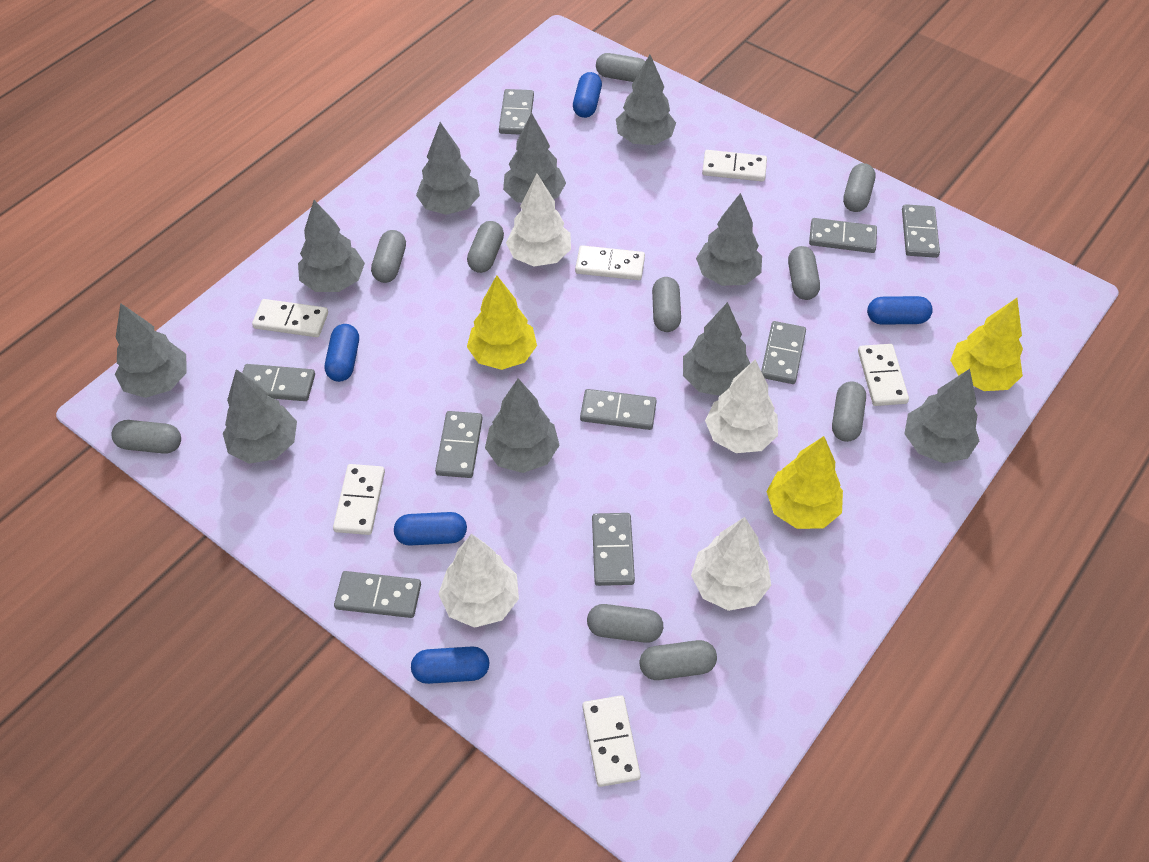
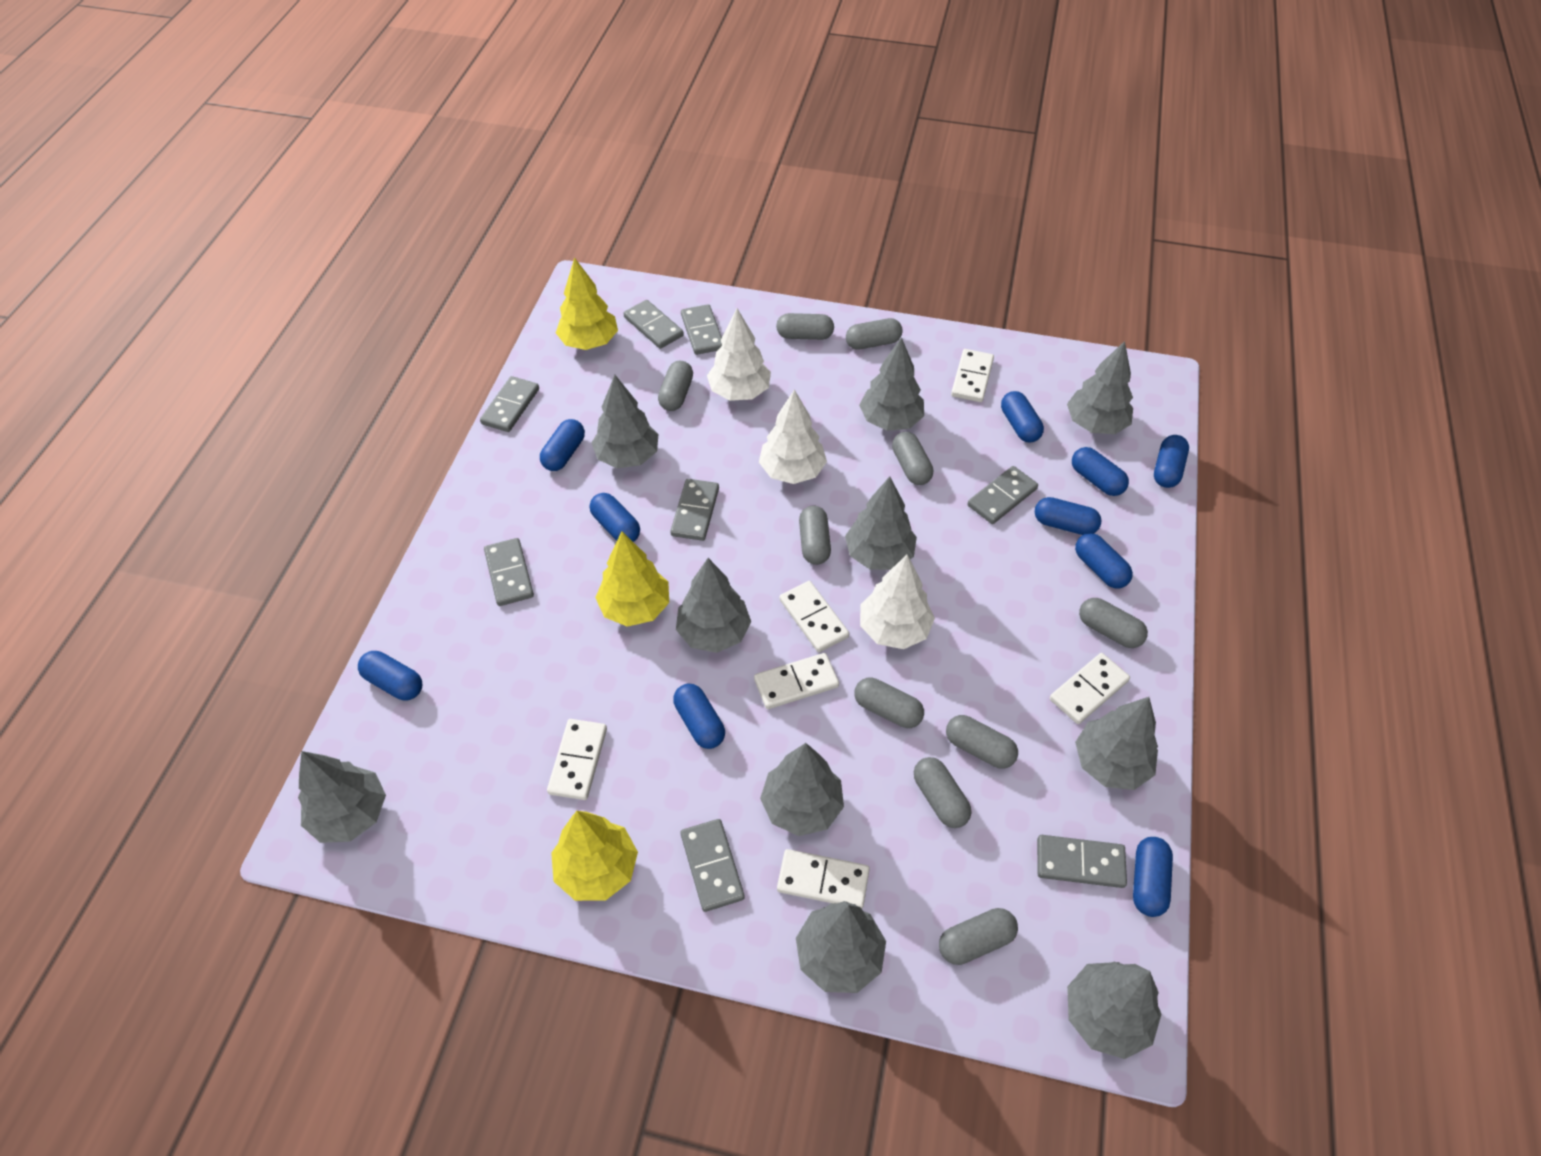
blue capsule: [325,324,359,382] [394,512,467,546] [411,646,490,684] [573,72,602,118] [867,296,933,325] = 5 -> [358,651,422,700] [540,419,585,471] [590,493,640,542] [673,684,725,749] [1001,391,1044,442] [1035,497,1102,535] [1072,447,1129,496] [1075,533,1133,589] [1133,837,1173,917] [1154,435,1189,488] = 10
grey domino: [242,364,315,401] [334,571,421,618] [435,411,483,478] [499,89,534,135] [580,389,657,430] [592,513,635,586] [761,321,806,384] [809,218,877,253] [902,204,940,258] = 9 -> [480,376,539,432] [484,538,534,606] [623,300,684,349] [670,479,719,541] [681,304,722,355] [681,819,745,912] [968,466,1038,524] [1037,835,1127,888] = 8
white tree: [438,534,519,628] [506,174,571,266] [691,517,771,611] [705,359,778,453] = 4 -> [707,309,771,401] [759,389,827,484] [860,555,935,649] = 3

